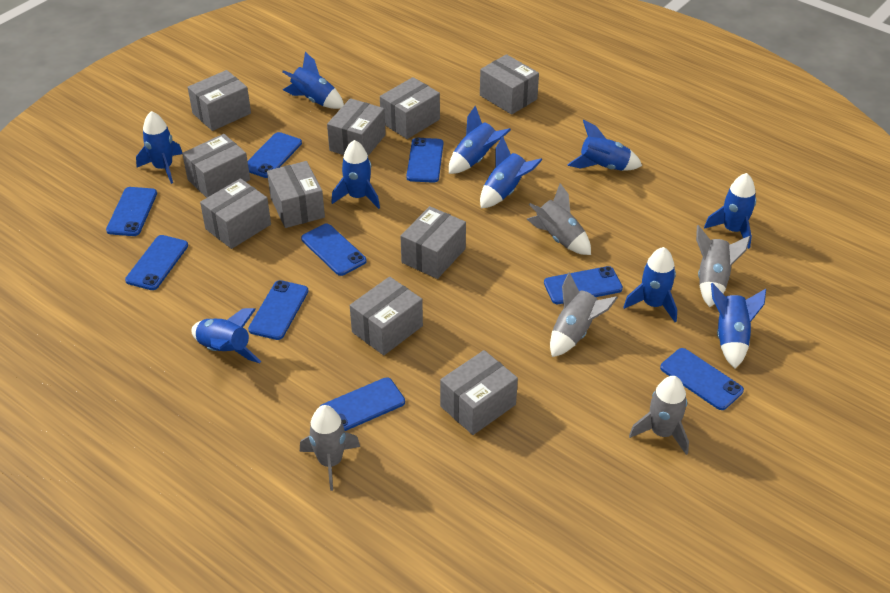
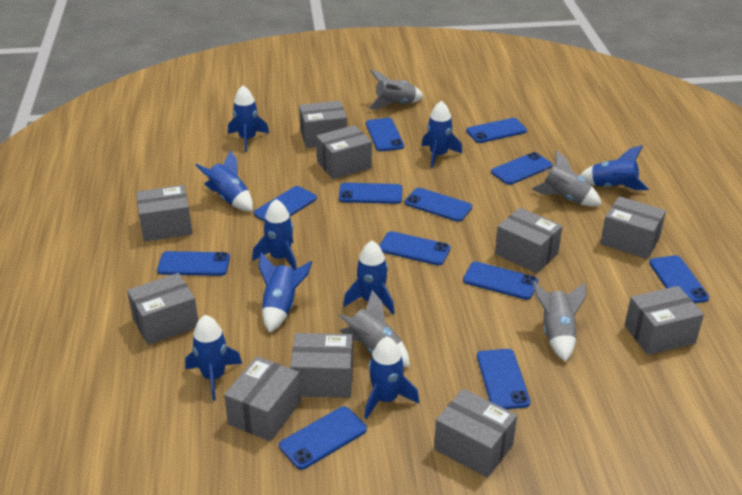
blue phone: [106,187,157,236] [125,235,188,290] [248,132,302,178] [248,280,308,340] [301,224,367,276] [319,378,405,431] [406,138,443,183] [544,266,623,304] [660,348,744,410] = 9 -> [157,251,230,276] [254,186,317,222] [279,406,367,470] [339,183,402,204] [366,118,404,152] [379,231,450,265] [405,188,472,222] [463,262,538,300] [466,118,527,143] [477,349,530,409] [491,152,553,185] [649,255,709,303] = 12
blue rocket: [136,111,182,184] [191,308,261,363] [282,52,344,109] [331,140,380,209] [449,105,511,174] [480,137,542,208] [567,120,642,171] [623,247,677,322] [704,173,756,249] [711,283,766,368] = 10 -> [185,315,242,401] [195,150,253,211] [228,86,269,152] [252,199,297,270] [259,252,312,332] [343,241,395,315] [364,337,419,419] [422,101,462,168] [580,145,649,190] = 9
grey rocket: [300,405,360,491] [527,183,591,255] [550,272,618,357] [629,376,689,455] [696,225,750,307] = 5 -> [338,290,410,367] [368,70,424,109] [532,150,602,206] [533,281,586,362] = 4

